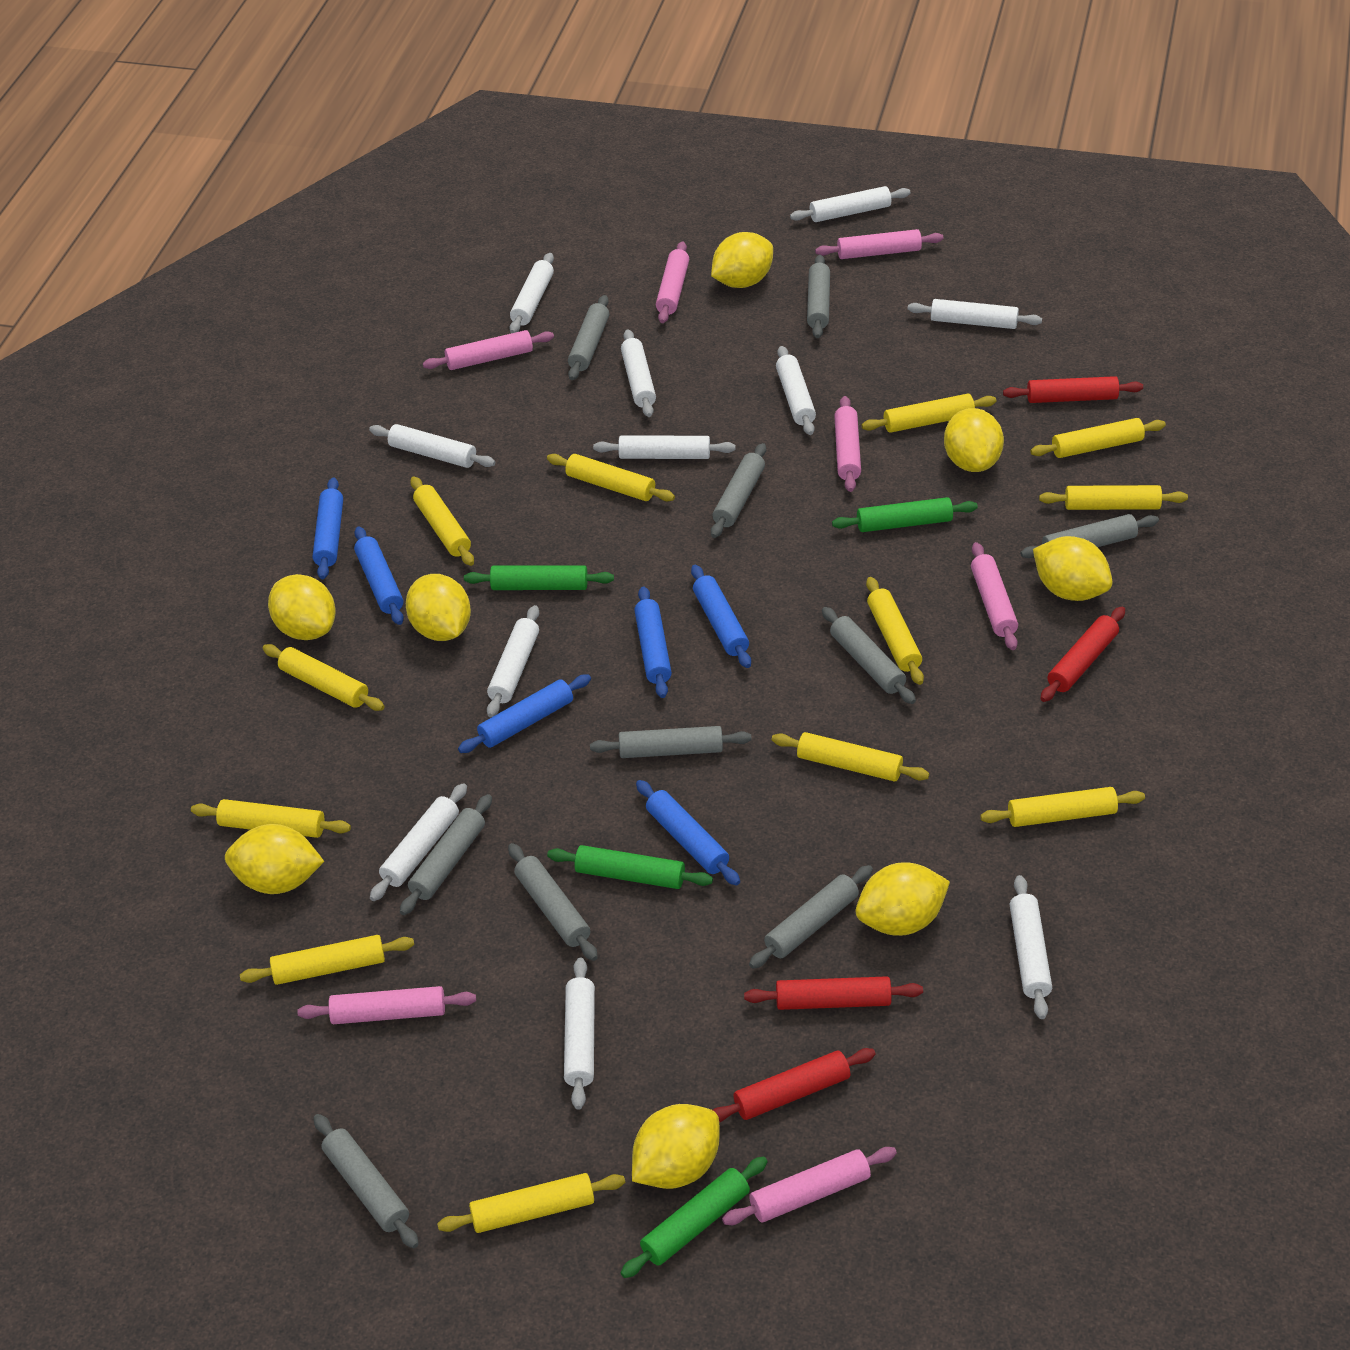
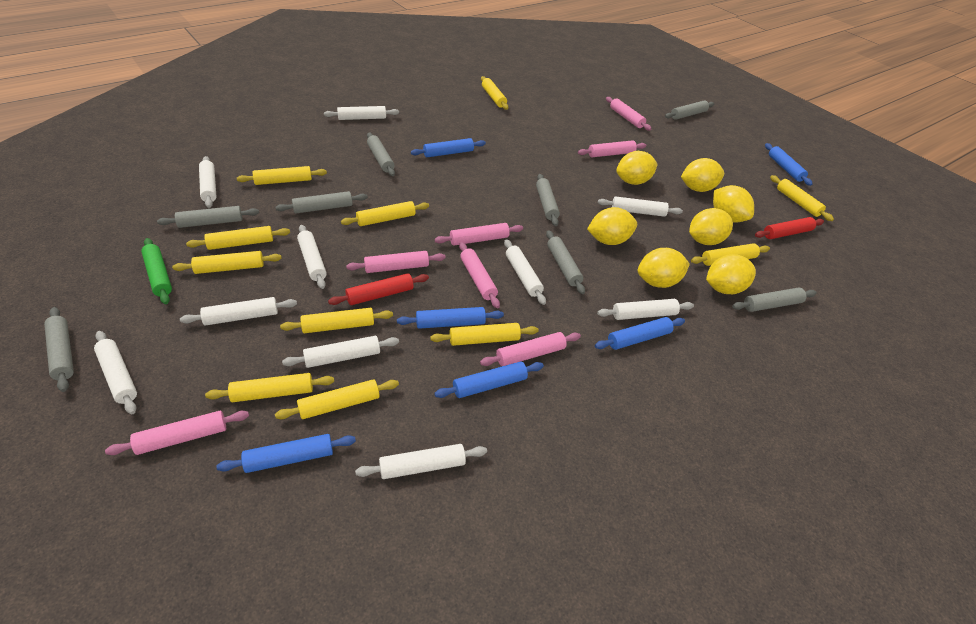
green rolling pin: [464,565,614,590] [547,845,713,889] [621,1156,768,1278] [832,497,978,532] = 4 -> [141,238,172,304] = 1
grey rolling pin: [314,1114,419,1248] [400,794,492,915] [508,843,598,961] [568,295,609,380] [590,726,752,758] [711,443,766,538] [749,865,873,968] [807,255,830,338] [822,607,916,704] [1020,514,1159,558] = 10 -> [44,307,74,392] [157,206,259,228] [276,191,368,214] [367,133,395,176] [536,174,560,226] [546,230,585,294] [665,101,714,120] [732,288,817,312] = 8
red rolling pin: [713,1048,876,1122] [744,976,923,1010] [1003,376,1143,403] [1040,607,1125,702] = 4 -> [328,273,429,305] [755,217,824,239] = 2
white rolling pin: [369,424,495,468] [370,783,467,901] [487,605,539,718] [509,253,554,333] [564,957,595,1110] [593,435,735,459] [621,329,656,417] [776,346,816,435] [790,186,911,222] [907,299,1042,329] [1010,875,1052,1019] = 11 -> [94,331,137,414] [180,297,297,326] [199,156,217,208] [282,336,399,368] [297,225,327,289] [324,106,399,120] [355,444,487,479] [504,239,546,305] [597,299,694,320] [598,196,683,217] = 10
yellow lemon: [225,824,324,894] [268,574,336,640] [406,574,471,641] [632,1104,720,1189] [711,232,773,288] [856,862,950,936] [944,408,1004,472] [1033,536,1113,601] = 8 -> [587,207,637,245] [616,151,658,185] [638,248,690,288] [681,158,724,192] [689,208,733,245] [706,254,756,294] [713,185,754,223] = 7
yellow rolling pin: [191,799,351,838] [240,935,414,985] [263,644,385,711] [410,477,474,566] [437,1173,625,1233] [547,454,675,501] [772,732,929,782] [861,394,996,433] [866,577,924,685] [980,787,1145,827] [1030,418,1166,458] [1039,485,1188,510] = 12 -> [172,251,282,274] [186,226,290,250] [205,373,334,402] [237,166,327,185] [275,379,399,419] [280,308,393,333] [341,201,429,226] [430,323,539,346] [481,76,508,110] [691,243,770,266] [770,175,834,221] = 11

